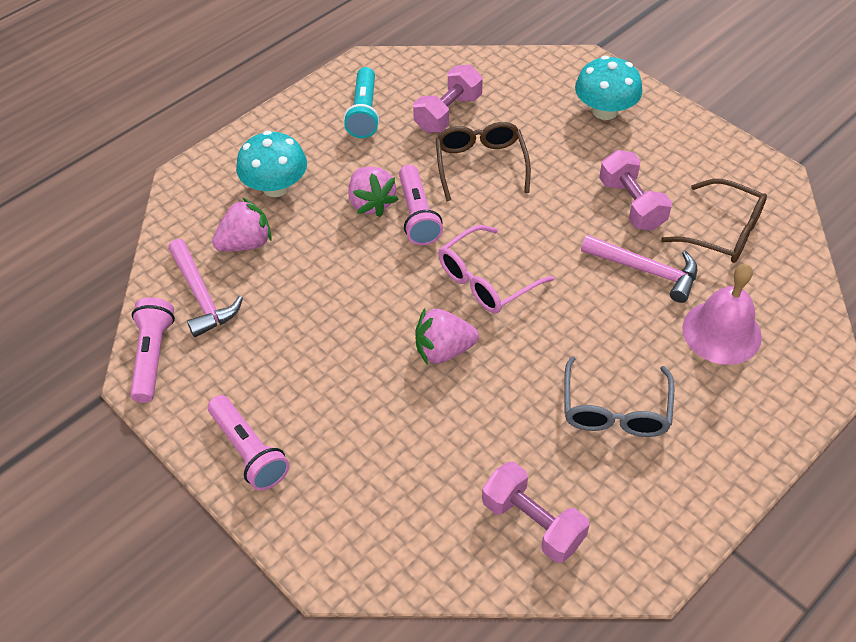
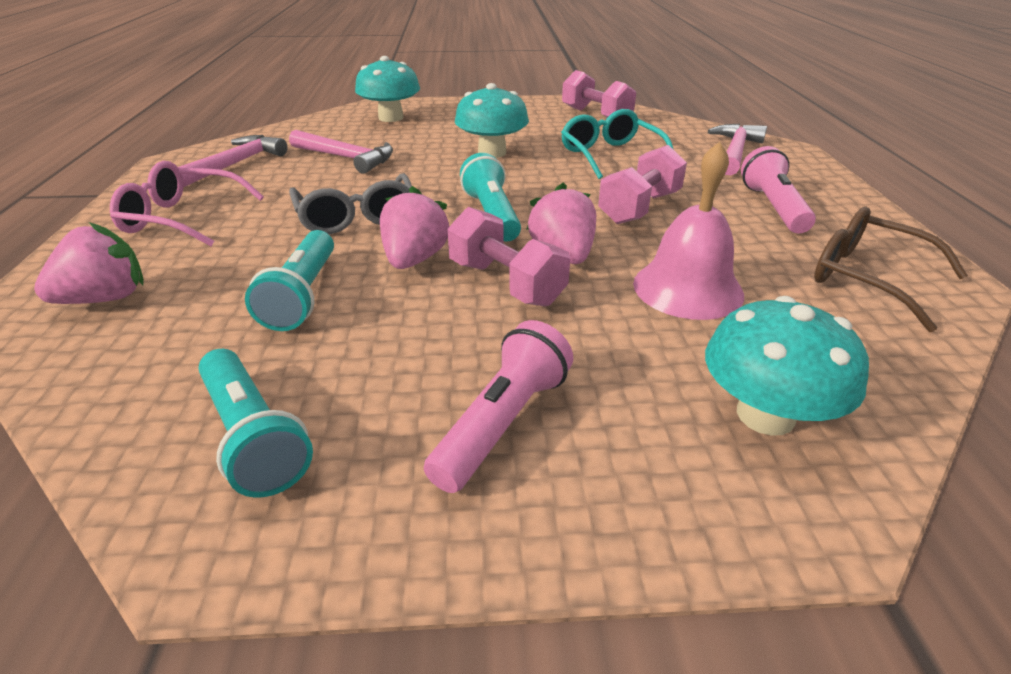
brown glasses: [436,122,531,201] [661,179,767,263] = 2 -> [814,207,968,332] = 1
pink flashlight: [130,297,175,403] [208,395,290,491] [399,165,443,245] = 3 -> [424,320,573,493] [741,146,816,233] = 2
pink hammer: [168,239,243,337] [581,235,697,303] = 2 -> [178,135,288,187] [289,130,393,174] [708,124,767,175] = 3
turquoise flashlight: [344,67,380,138] = 1 -> [199,349,313,498] [245,230,334,331] [460,153,521,241] = 3
turquoise glasses: none = 0 -> [561,109,674,179] = 1
turquoise mushroom: [236,131,307,197] [575,56,642,120] = 2 -> [355,56,420,122] [455,83,529,158] [705,296,869,436] = 3

